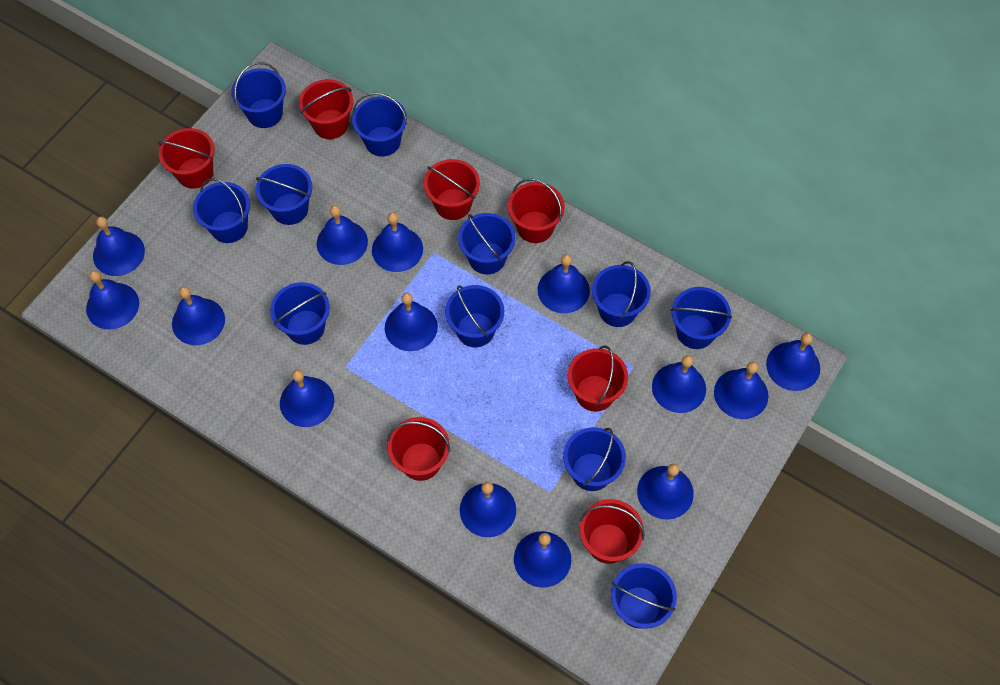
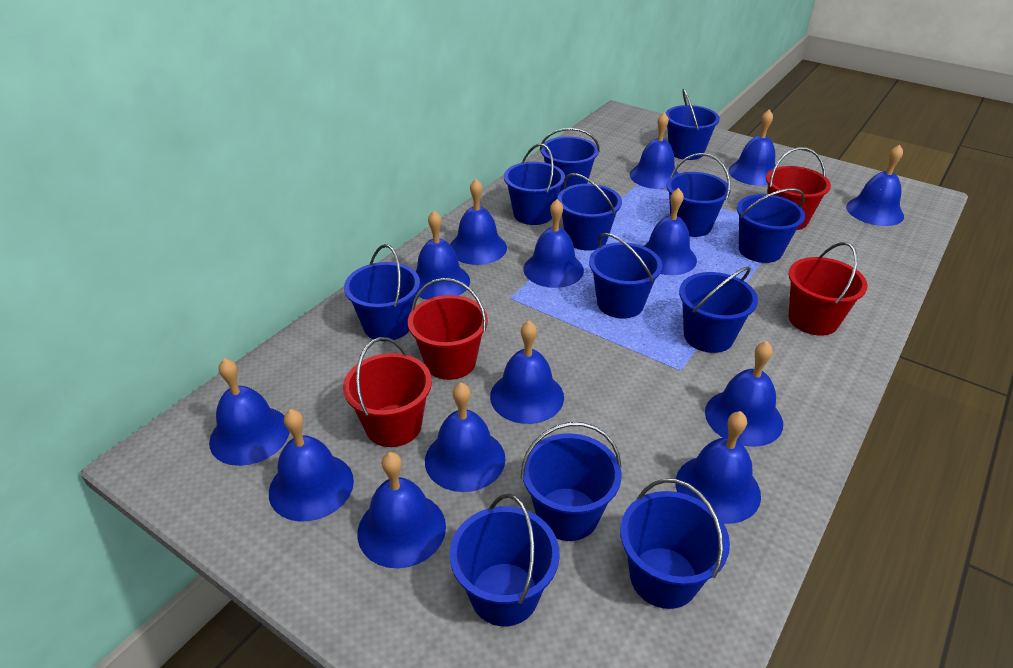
blue bucket: [193,178,250,243] [231,62,286,128] [256,164,312,225] [270,282,330,345] [352,93,407,157] [445,285,504,347] [458,213,516,275] [563,427,626,491] [592,261,651,327] [611,563,677,629] [671,287,732,349] = 11 -> [344,244,420,341] [449,494,560,626] [504,144,565,225] [521,422,622,541] [540,128,600,193] [557,173,622,251] [589,233,662,318] [620,478,730,609] [665,89,720,160] [666,153,731,237] [679,267,758,353] [737,188,805,263] = 12
red bucket: [158,128,215,189] [299,79,353,139] [387,417,450,481] [424,159,480,220] [508,178,565,243] [568,346,628,412] [580,499,645,564] = 7 -> [343,337,432,447] [408,278,488,380] [766,147,831,230] [789,242,868,336] = 4

